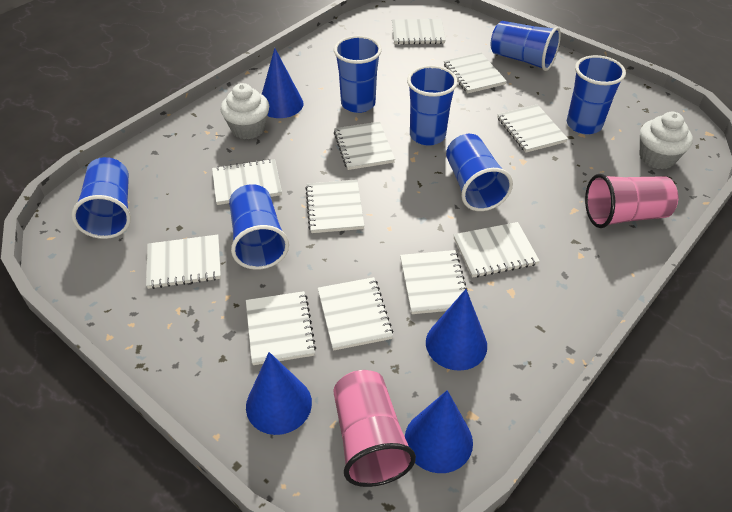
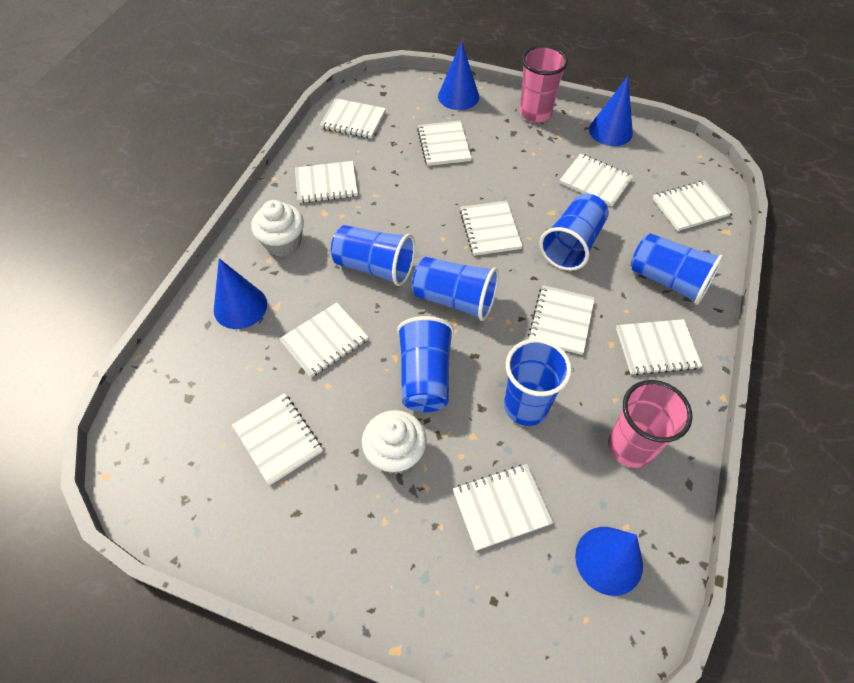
blue cup: [72,157,131,239] [229,184,289,270] [334,36,382,113] [407,65,458,146] [446,134,513,211] [490,21,561,71] [567,55,626,134] = 7 -> [331,225,415,286] [397,316,454,412] [412,257,499,321] [504,339,572,426] [540,194,609,271] [630,233,724,305] = 6

